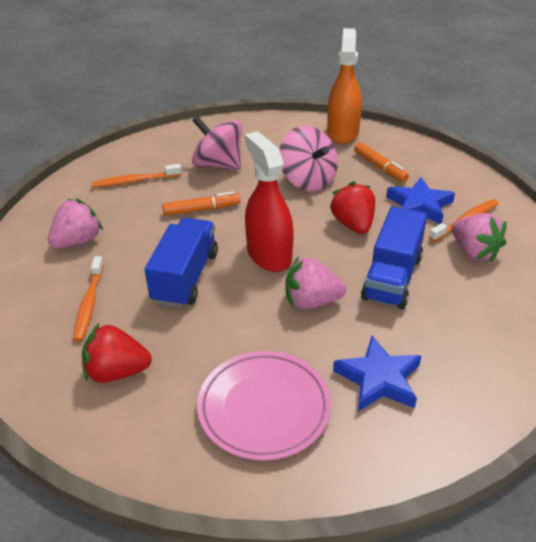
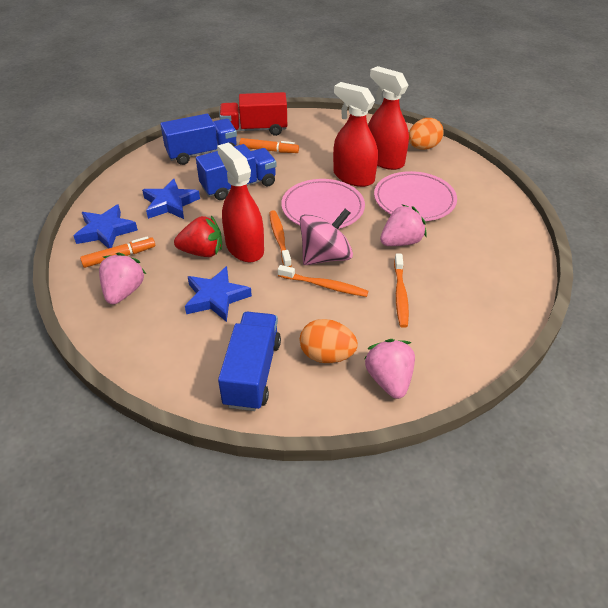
blue star: [333,336,421,412] [386,177,455,224] = 2 -> [74,204,138,249] [142,178,200,219] [185,266,252,322] = 3
blue truck: [144,218,218,308] [361,206,427,309] = 2 -> [160,114,237,165] [196,144,277,200] [218,312,281,411] = 3
orange egg: none = 0 -> [300,319,358,363] [409,118,444,150] = 2
orange spray bottle: [327,28,362,144] = 1 -> none = 0
pink plate: [197,351,331,461] = 1 -> [281,179,365,229] [374,171,457,221] = 2
pink spinning top: [192,116,242,170] [279,126,338,191] = 2 -> [300,209,353,265] = 1
red spray bottle: [245,131,294,272] = 1 -> [217,142,264,262] [333,82,378,187] [368,66,409,170] = 3
red strawberry: [82,323,152,383] [329,181,375,234] = 2 -> [174,216,222,257] = 1
red truck: none = 0 -> [219,92,287,136] = 1

